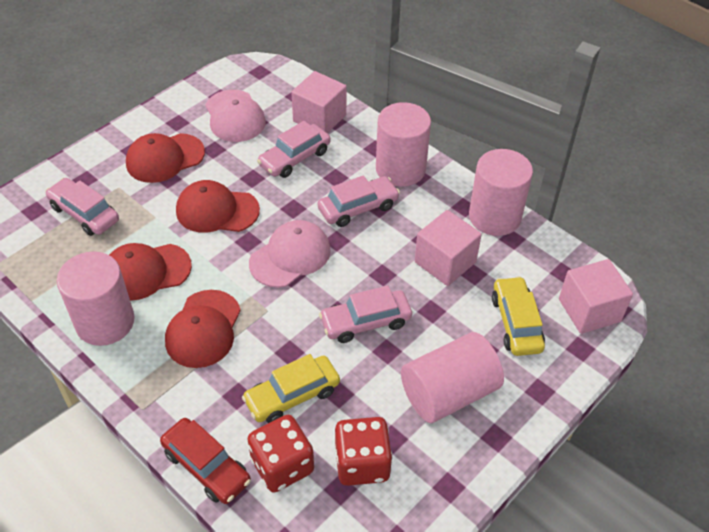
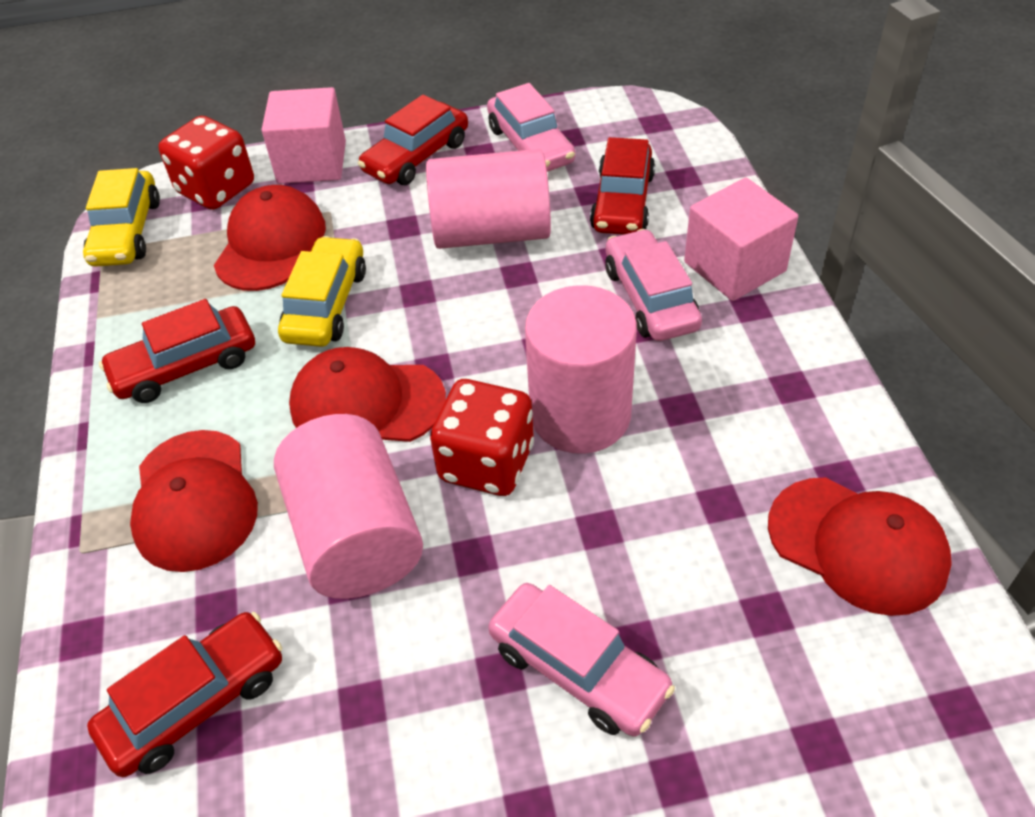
pink cap: [205,90,266,142] [249,220,331,288] = 2 -> none = 0
pink car: [45,178,119,236] [257,121,331,178] [318,175,400,227] [319,286,412,343] = 4 -> [487,83,575,172] [488,583,675,737] [605,229,702,341] = 3
pink cube: [291,71,347,133] [415,210,482,286] [559,259,633,334] = 3 -> [262,87,346,184] [684,177,798,301] = 2
pink cylinder: [57,252,135,346] [376,102,431,187] [401,332,504,423] [469,149,533,236] = 4 -> [274,414,423,599] [426,149,551,249] [525,285,637,454] = 3
red car: [160,418,251,504] = 1 -> [87,612,282,777] [99,299,255,403] [358,95,468,185] [590,137,655,235] = 4

